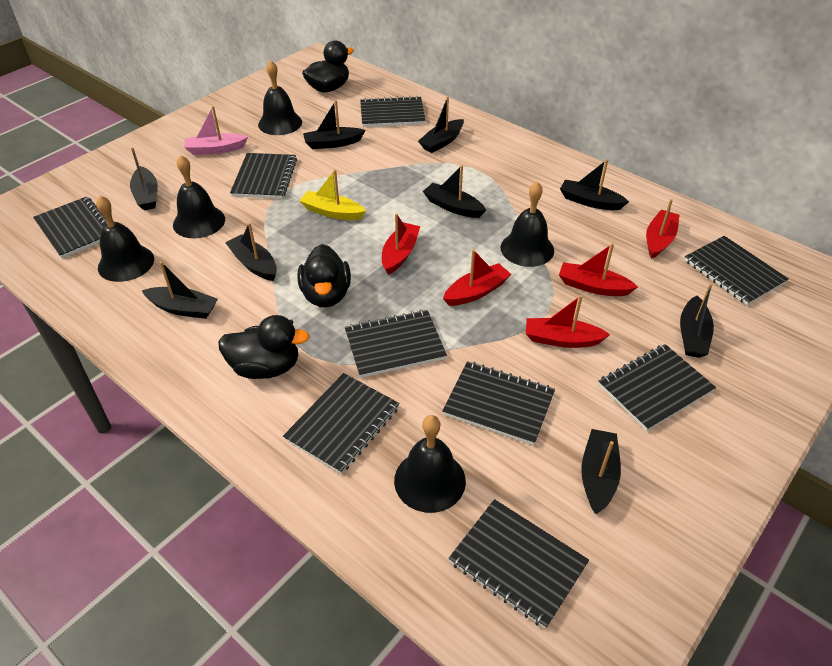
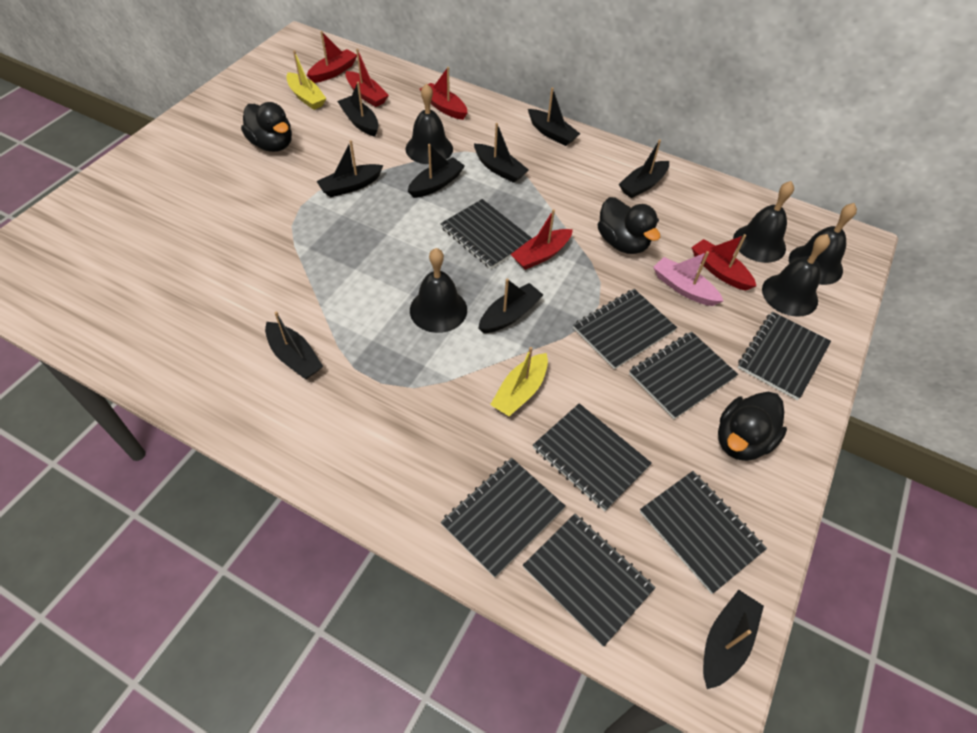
black notebook: [33,197,107,258] [230,153,297,199] [283,373,400,474] [345,310,447,378] [360,96,426,127] [442,361,555,445] [449,499,589,629] [598,344,716,431] [684,236,788,305] = 9 -> [440,199,532,269] [441,458,566,578] [523,514,656,647] [533,403,652,511] [573,289,677,370] [629,332,738,419] [640,471,767,594] [738,311,831,400] = 8
yellow boat: [299,169,366,220] = 1 -> [286,50,326,110] [490,347,548,416] = 2

